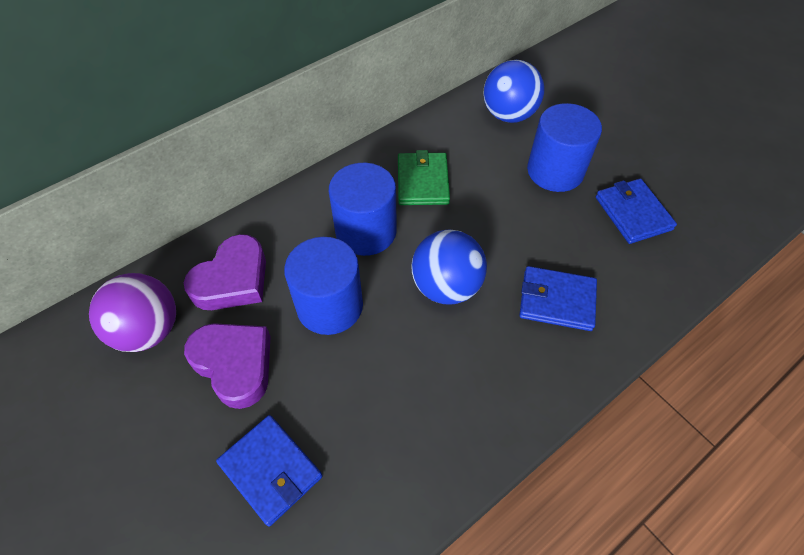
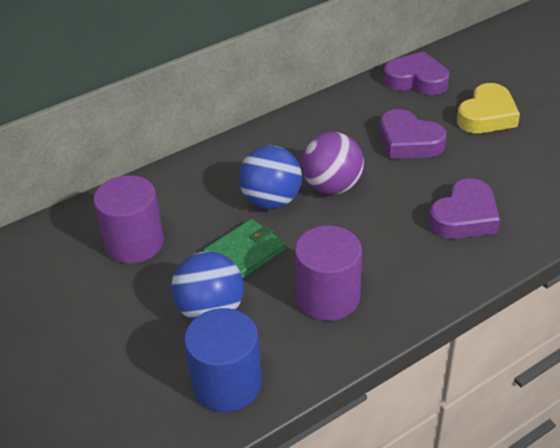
blue cylinder: [284,237,363,335] [329,163,397,256] [527,103,602,192] = 3 -> [184,308,262,412] = 1
blue wallet: [216,415,323,527] [519,266,597,331] [596,178,677,244] = 3 -> none = 0
purple cylinder: none = 0 -> [93,175,164,264] [295,226,362,321] = 2
purple heart: [184,234,266,310] [184,323,271,409] = 2 -> [380,109,446,159] [383,51,449,95] [429,178,500,239] = 3
yellow heart: none = 0 -> [457,83,520,133] = 1

